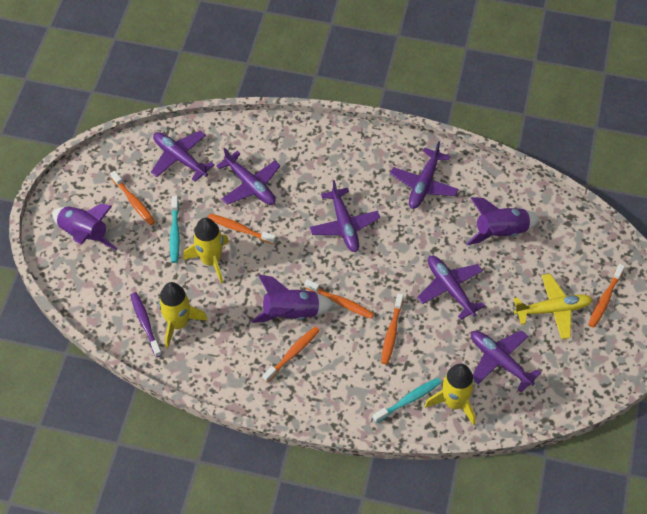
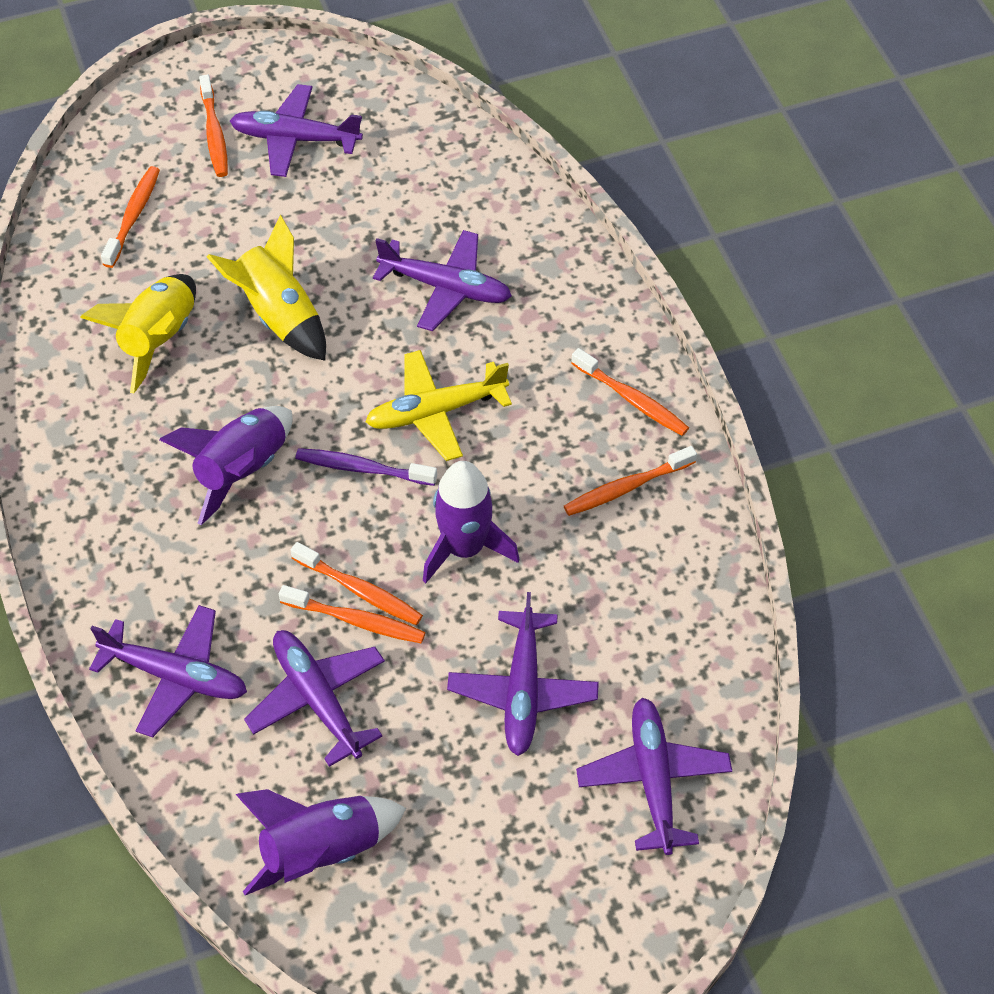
turquoise toothbrush: [170,196,180,263] [373,378,441,423] = 2 -> none = 0
yellow rocket: [158,282,208,348] [183,218,229,283] [425,364,476,426] = 3 -> [80,274,196,393] [207,215,326,361] = 2

